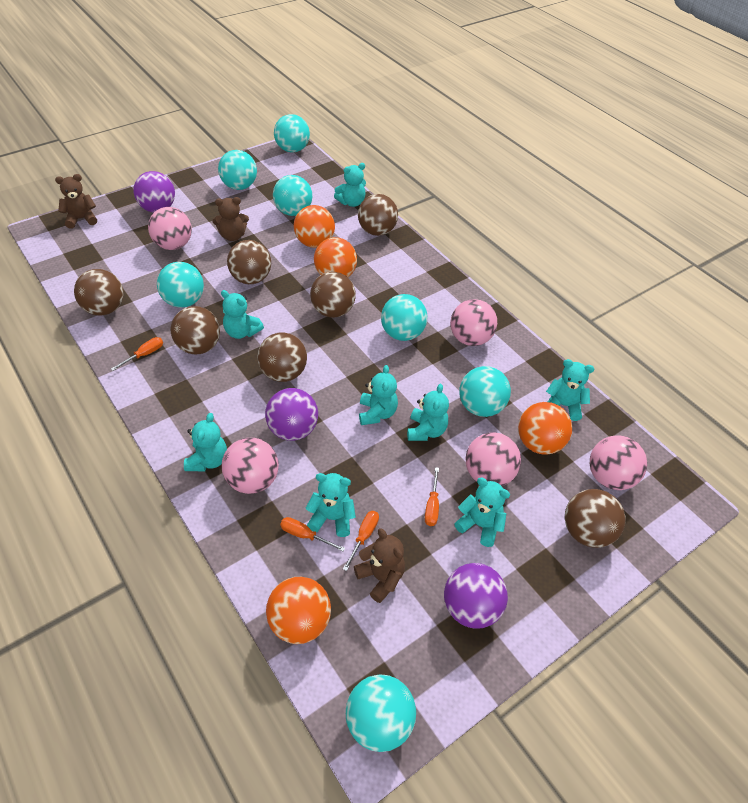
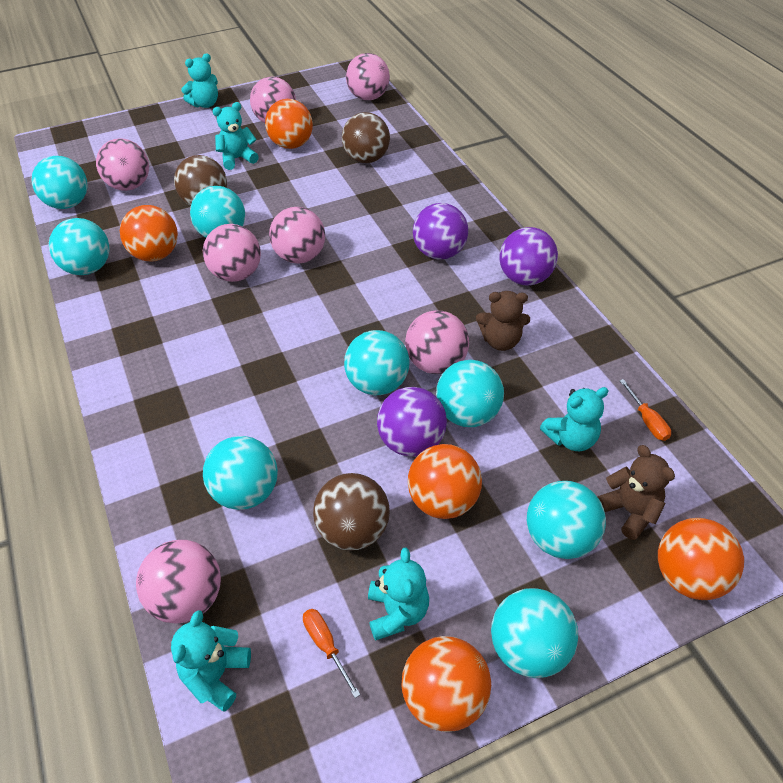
brown ball: [74,269,123,316] [171,306,220,354] [227,240,271,284] [257,332,307,382] [310,272,356,318] [358,194,398,236] [565,489,626,548] = 7 -> [174,155,227,206] [313,473,390,551] [342,112,390,163] = 3
brown teddy bear: [55,174,97,229] [212,197,249,241] [354,528,405,603] = 3 -> [476,291,530,351] [597,445,675,540] = 2
orange ball: [266,577,331,644] [294,205,335,248] [314,237,357,277] [518,402,572,455] = 4 -> [120,205,178,262] [265,99,313,149] [401,636,491,732] [408,444,482,519] [658,518,744,600] = 5
orange screwdriver: [111,337,163,371] [280,517,345,551] [343,511,379,571] [425,467,439,526] = 4 -> [303,609,361,698] [619,379,671,441] = 2
pink ball: [148,207,192,250] [222,438,279,494] [450,299,497,346] [465,432,521,486] [590,435,647,490] = 5 -> [96,138,149,191] [136,540,221,624] [203,224,261,282] [250,77,296,123] [269,207,325,264] [346,53,390,100] [405,310,469,374] = 7
turquoise ball: [157,262,204,308] [218,150,257,190] [273,175,312,216] [274,114,310,152] [346,674,416,752] [381,294,428,341] [459,366,511,417] = 7 -> [31,156,88,209] [49,218,110,275] [190,186,245,238] [203,436,278,510] [344,330,410,395] [436,360,504,427] [491,588,578,678] [527,481,606,559] = 8
turquoise teddy bear: [184,413,227,471] [221,290,264,339] [305,473,356,537] [334,163,366,207] [359,365,398,425] [407,384,449,441] [454,478,510,547] [546,359,594,421] = 8 -> [171,610,251,711] [181,53,218,108] [213,102,259,170] [368,548,429,641] [540,387,609,451] = 5

